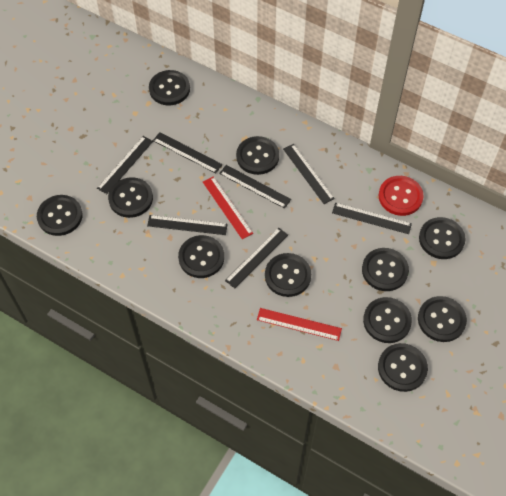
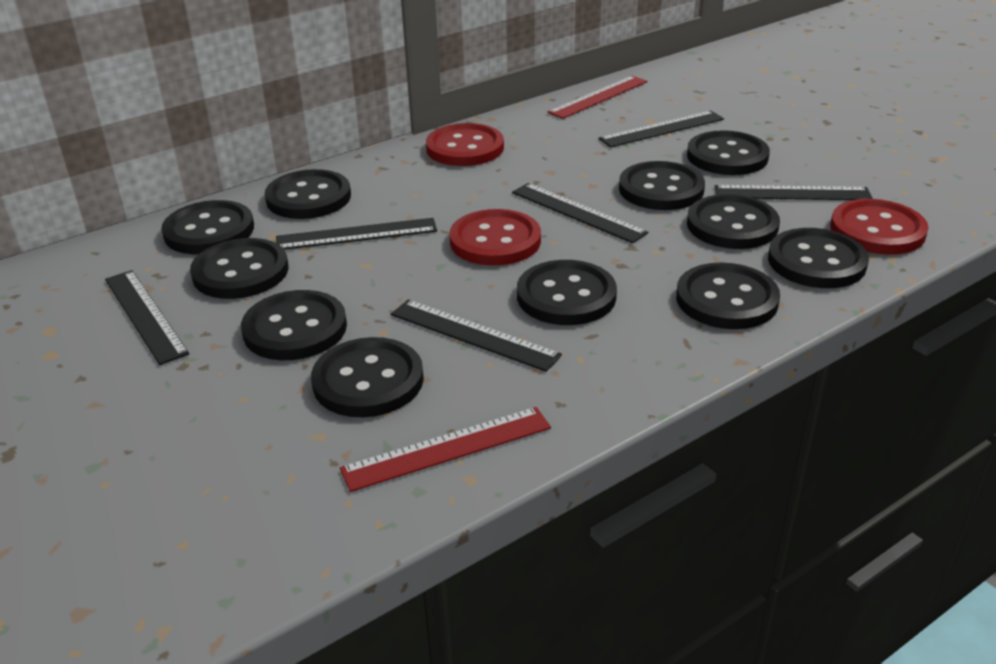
black ruler: [97,136,153,194] [147,215,228,235] [153,132,223,173] [219,165,291,209] [225,227,288,289] [283,144,335,204] [332,203,412,234] = 7 -> [105,270,189,365] [276,218,437,250] [391,299,562,372] [512,183,648,243] [599,111,724,147] [715,185,873,200] = 6
red button: [378,176,424,216] = 1 -> [426,123,504,166] [450,209,541,266] [830,199,929,255] = 3

